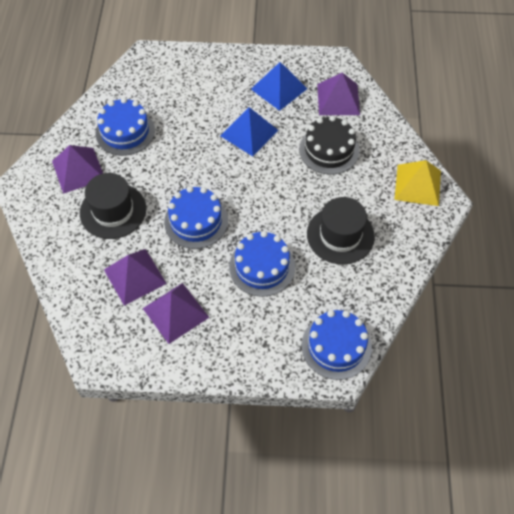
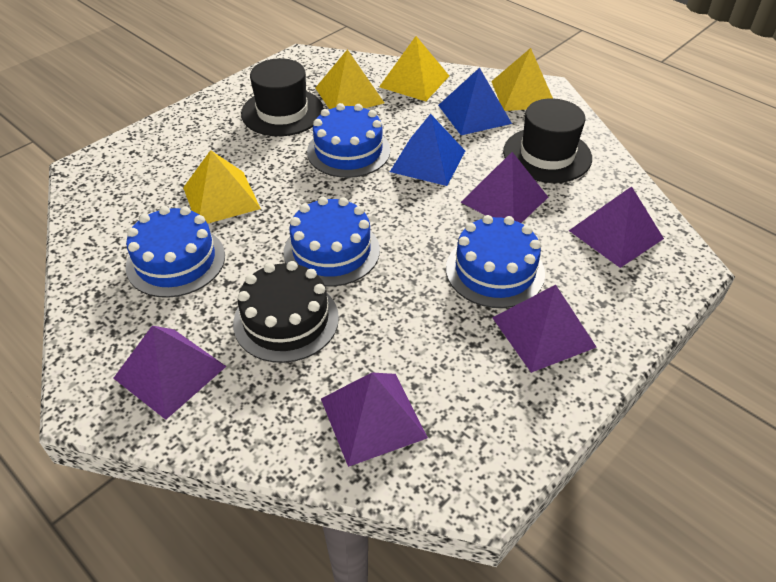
purple pyramid: [52,145,103,194] [104,249,167,306] [143,283,209,344] [317,72,360,115] = 4 -> [113,326,227,420] [321,373,428,467] [461,152,548,223] [492,285,596,373] [569,186,664,268] = 5
yellow pyramid: [394,160,441,206] = 1 -> [183,150,261,224] [315,49,384,109] [379,36,449,101] [491,48,553,111] = 4

